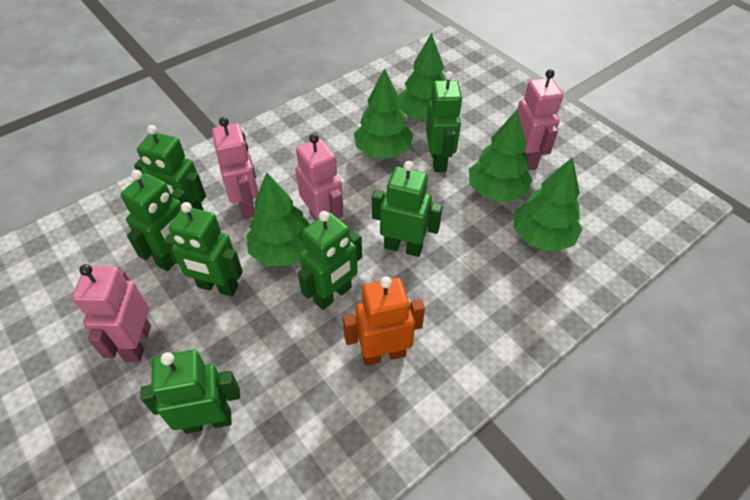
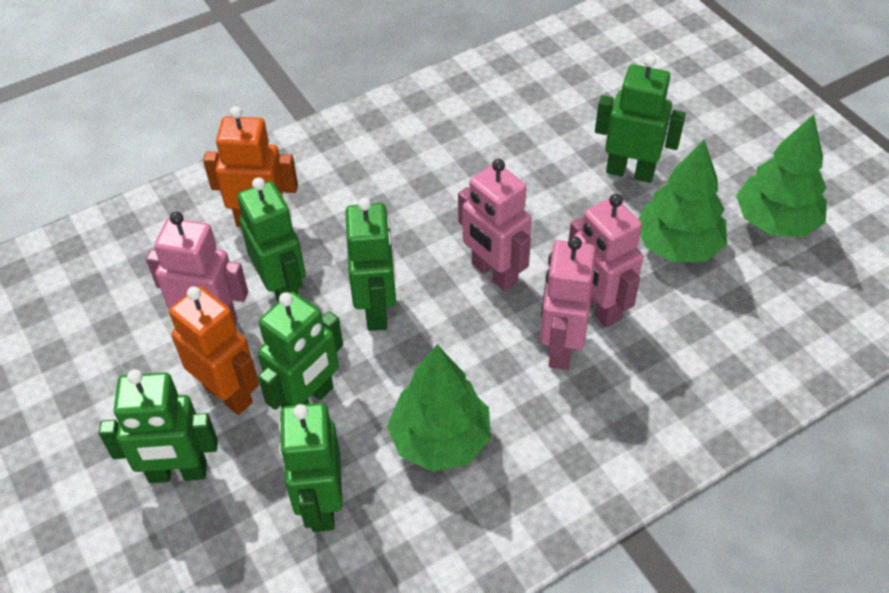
green robot: [120,170,189,271] [134,125,206,211] [140,350,240,434] [164,202,243,297] [298,211,362,310] [372,161,443,257] [426,71,463,172] = 7 -> [99,369,218,483] [237,178,306,302] [258,292,343,410] [279,403,343,532] [345,197,396,331] [595,55,686,183] = 6
green tree: [247,172,310,266] [354,68,413,158] [399,33,446,121] [469,110,533,202] [514,157,582,252] = 5 -> [387,345,491,472] [639,140,727,263] [736,114,827,237] = 3
orange robot: [343,276,425,366] = 1 -> [169,286,259,415] [203,106,298,227] = 2

